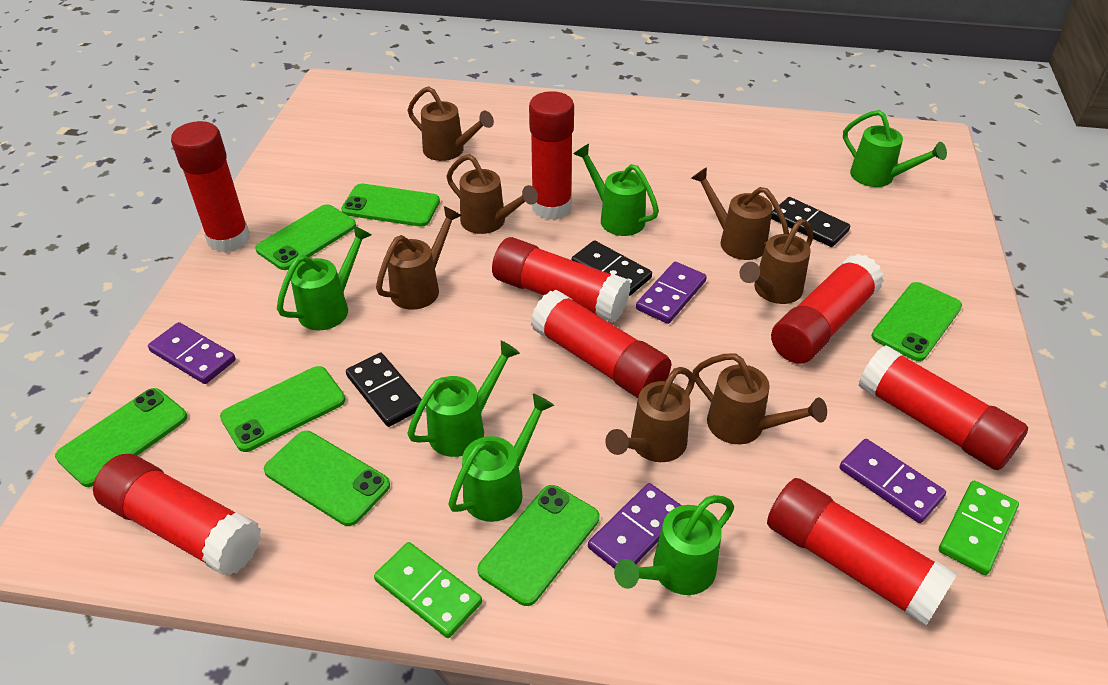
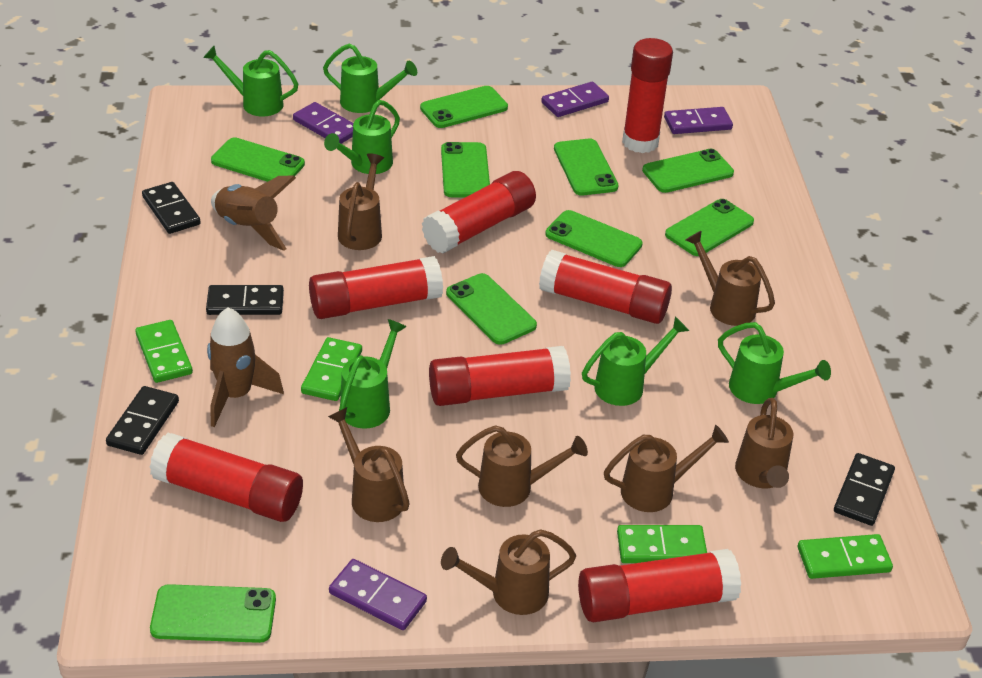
black domino: [346,352,422,427] [572,240,652,296] [771,197,850,247] = 3 -> [106,386,179,455] [142,182,201,234] [206,285,284,315] [834,453,895,526] = 4
brown rocket: none = 0 -> [207,307,284,427] [211,176,296,251] = 2
green domino: [374,542,482,638] [939,481,1019,575] = 2 -> [135,320,193,383] [301,337,362,401] [617,525,707,563] [798,534,893,579] = 4
green phone: [55,388,187,487] [220,366,345,452] [255,204,356,270] [264,431,390,526] [341,183,440,227] [478,485,599,606] [871,282,962,361] = 7 -> [150,584,276,643] [211,137,305,182] [420,86,508,128] [441,142,490,197] [446,273,537,345] [545,210,643,267] [554,139,619,195] [642,149,734,193] [665,199,754,256] = 9
red glue stick: [93,454,261,576] [171,121,250,253] [492,237,631,322] [529,91,574,220] [531,290,671,398] [767,478,957,626] [771,254,884,364] [858,345,1028,470] = 8 -> [150,433,303,522] [309,256,443,319] [422,171,536,254] [429,346,571,406] [539,250,672,324] [578,549,741,622] [622,38,673,153] = 7

